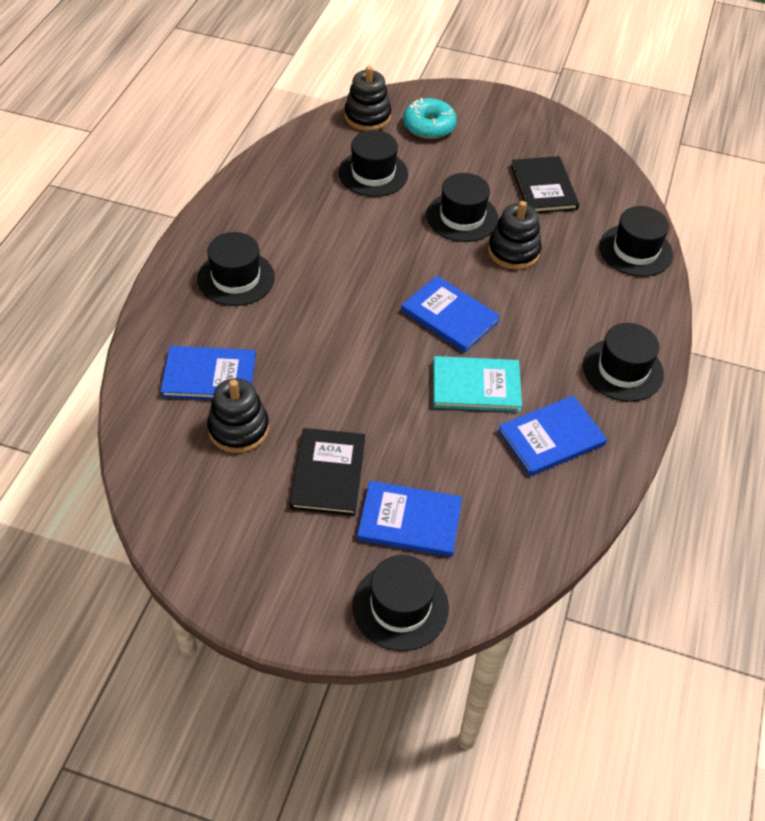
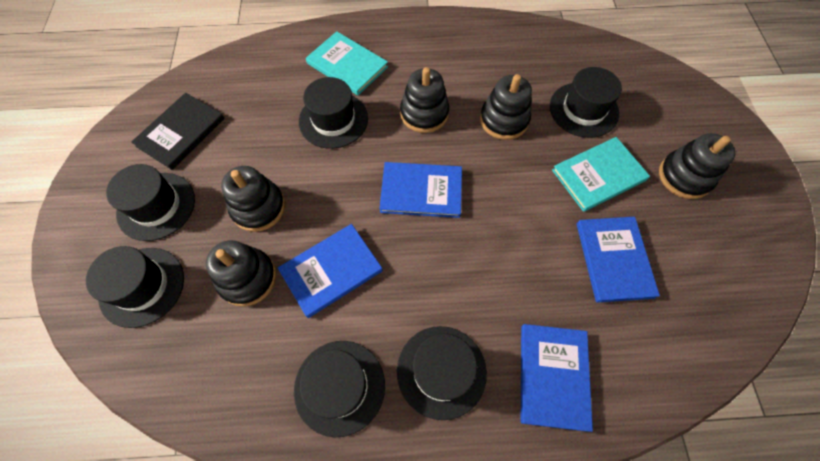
black book: [290,428,365,516] [511,156,579,213] = 2 -> [131,93,225,170] = 1
black stacking toy: [207,378,269,453] [344,66,391,131] [488,201,542,270] = 3 -> [206,240,276,307] [221,166,285,232] [400,67,449,133] [480,74,532,140] [659,133,735,199] = 5
turquoise book: [433,356,522,412] = 1 -> [306,31,388,95] [552,137,650,212] = 2
turquoise donut: [403,98,457,139] = 1 -> none = 0

